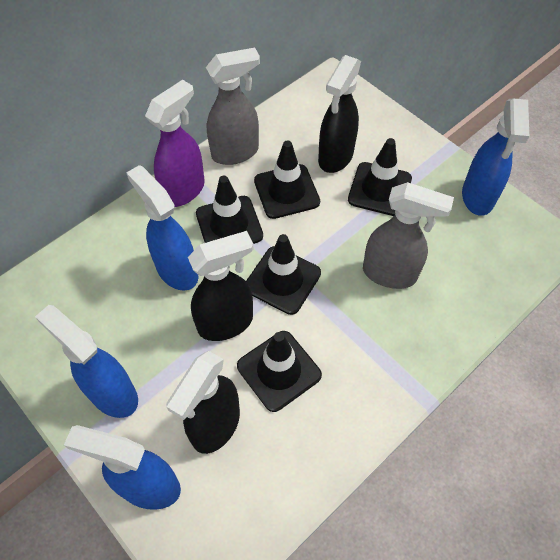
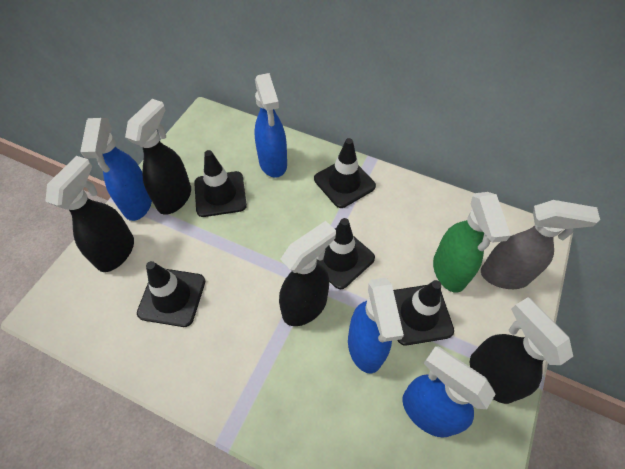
black spray bottle: [166,351,240,454] [188,231,254,341] [318,55,361,173] = 3 -> [45,156,134,272] [125,99,191,215] [279,221,336,326] [470,297,573,404] = 4
green spray bottle: none = 0 -> [433,192,511,293] = 1
grey spray bottle: [206,48,260,165] [363,182,454,289] = 2 -> [481,200,600,289] = 1
purple spray bottle: [145,80,205,207] = 1 -> none = 0

